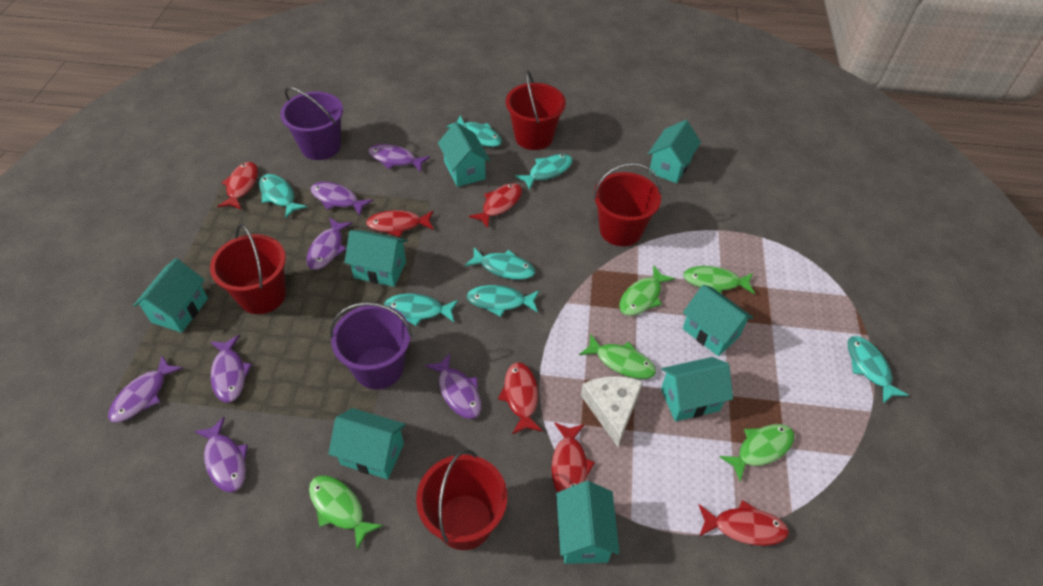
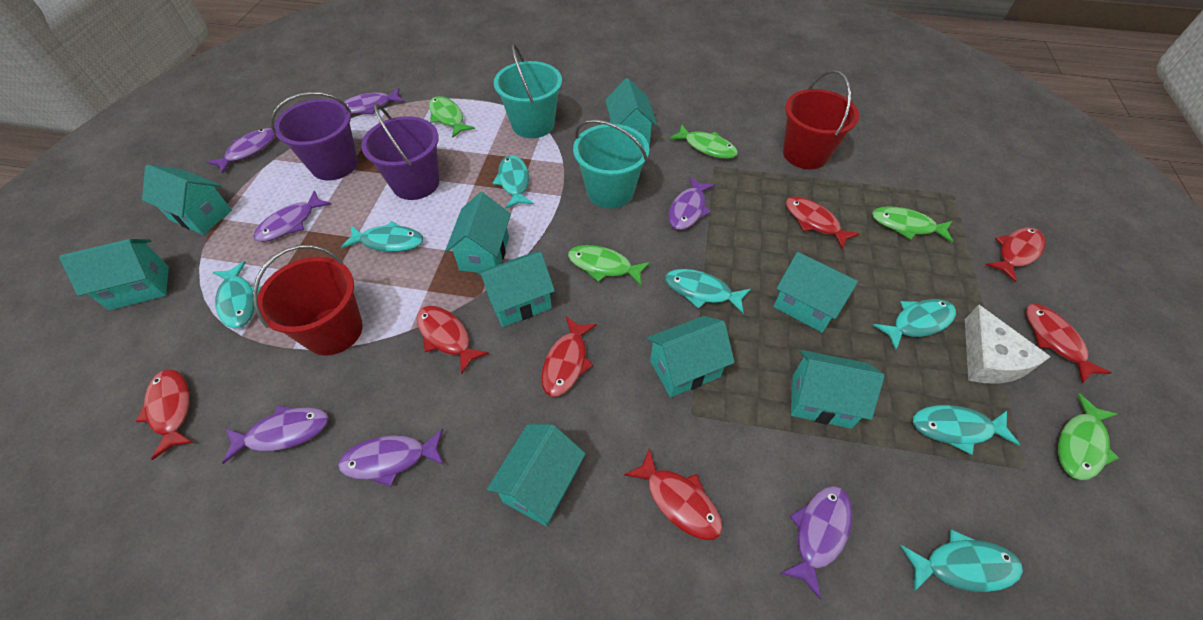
red bucket: [210,224,286,314] [416,449,507,550] [506,70,566,150] [593,163,661,246] = 4 -> [253,245,363,356] [783,70,859,169] = 2
red fish: [217,162,258,209] [366,210,434,237] [469,183,522,228] [498,362,542,434] [551,422,595,492] [699,500,789,546] = 6 -> [135,369,193,460] [417,306,489,375] [541,317,597,397] [624,448,723,540] [786,196,860,249] [986,228,1045,283] [1026,304,1111,383] = 7
turquoise bucket: none = 0 -> [494,43,562,138] [573,120,649,208] = 2
turquoise house: [133,258,208,333] [329,408,406,479] [345,230,408,287] [438,122,490,187] [556,481,620,564] [648,120,701,183] [661,357,733,421] [683,285,753,356] = 8 -> [59,239,169,310] [142,164,232,235] [445,192,511,273] [477,252,555,327] [487,424,586,526] [605,78,657,147] [647,316,735,397] [773,252,858,333] [791,350,884,429] = 9

